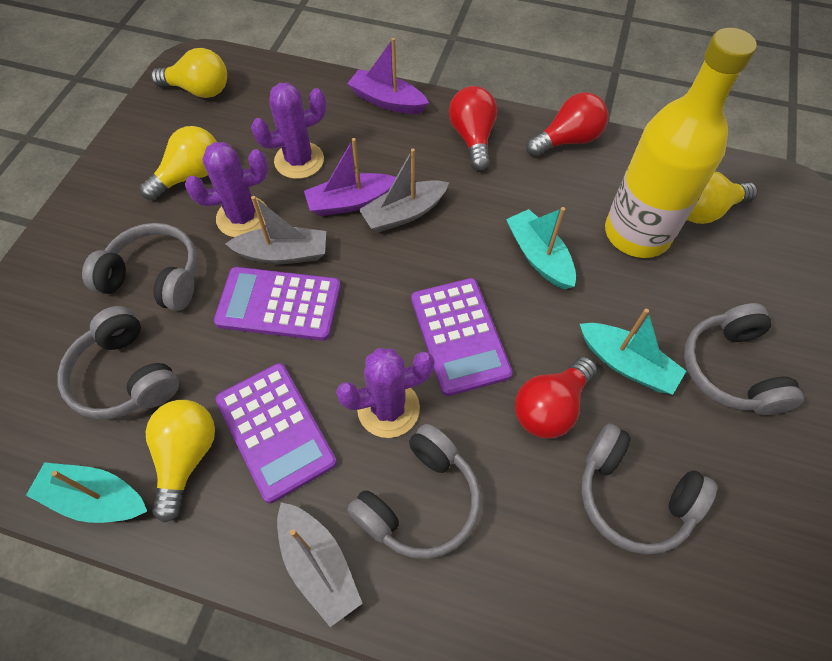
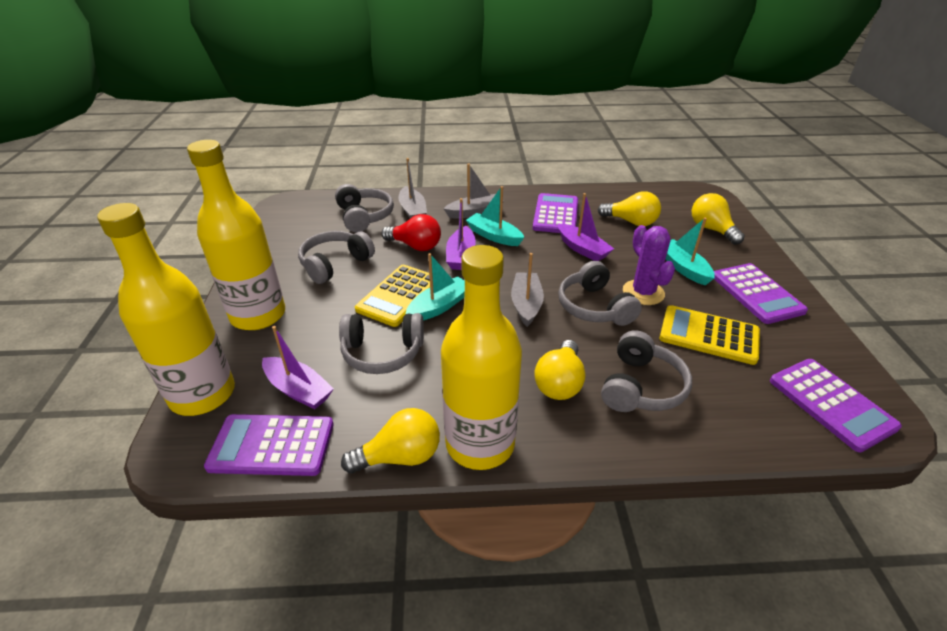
purple boat: [304,138,396,216] [347,38,429,114] = 2 -> [262,326,334,409] [446,198,476,270] [558,193,614,261] = 3
purple cactus: [185,142,268,237] [251,83,326,179] [336,348,435,438] = 3 -> [623,225,675,305] = 1
purple calculator: [214,267,341,341] [216,363,337,503] [411,278,513,396] = 3 -> [204,414,334,476] [533,193,578,233] [714,263,808,324] [770,359,902,452] = 4
red light bulb: [449,86,497,171] [515,357,597,439] [526,92,608,157] = 3 -> [381,214,441,251] = 1
yellow bottle: [605,28,757,258] = 1 -> [97,203,235,416] [187,140,285,330] [441,245,522,470] = 3
yellow calculator: none = 0 -> [355,265,430,327] [660,305,760,365] = 2

